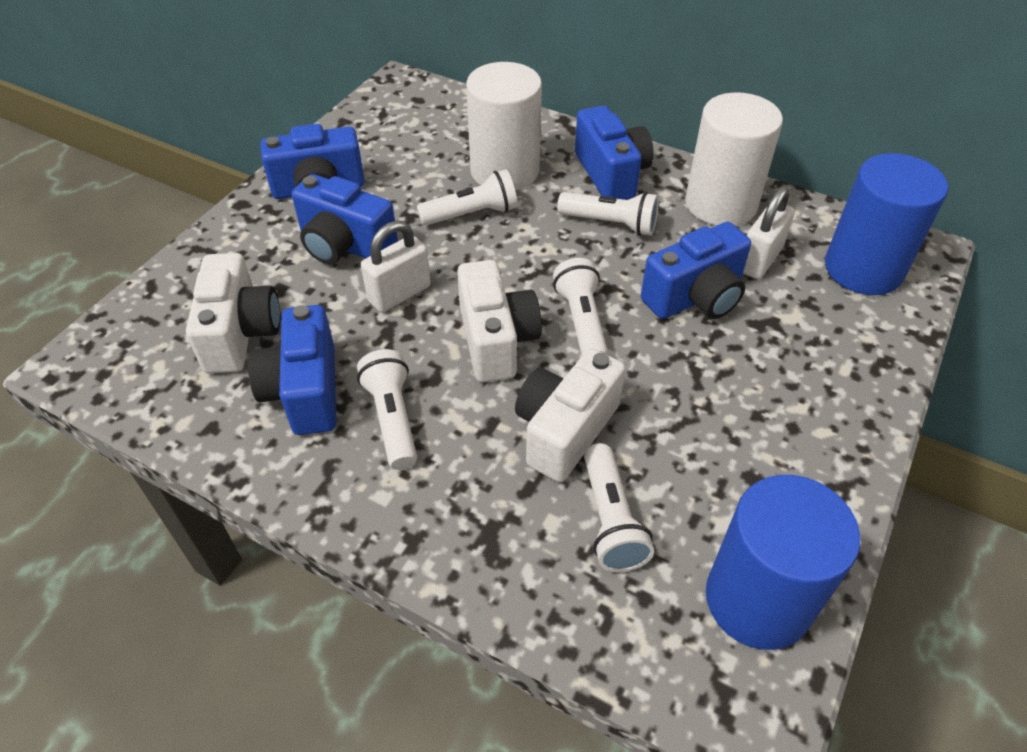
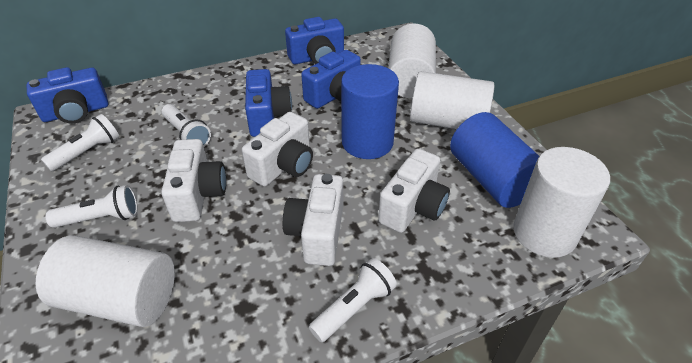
blue camera: [248,305,336,435] [261,124,365,199] [292,174,398,264] [575,106,654,200] [641,222,751,319] = 5 -> [27,67,108,124] [245,69,292,137] [285,17,344,64] [301,50,361,109] = 4
white camera: [186,253,280,373] [457,260,542,383] [515,348,626,482] = 3 -> [161,139,226,222] [242,112,313,187] [283,174,343,266] [378,149,450,233] = 4
white cylinder: [466,62,542,191] [685,92,783,226] = 2 -> [35,235,175,327] [388,23,436,98] [410,71,494,129] [513,147,610,258] = 4
white flashlight: [357,349,417,470] [417,169,517,226] [553,258,608,355] [557,192,659,236] [584,443,654,572] = 5 -> [41,114,119,171] [46,185,138,228] [162,104,211,147] [309,258,397,342] = 4
white padlock: [361,221,431,312] [743,186,795,279] = 2 -> none = 0

